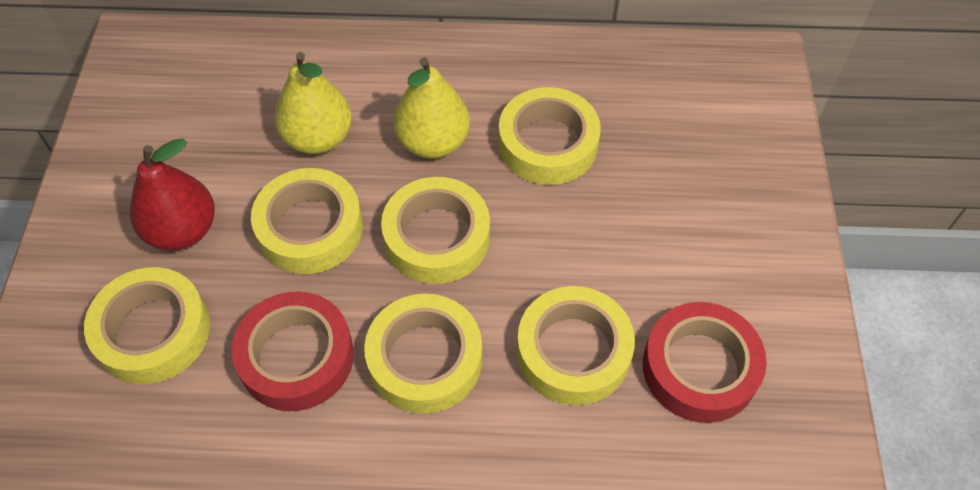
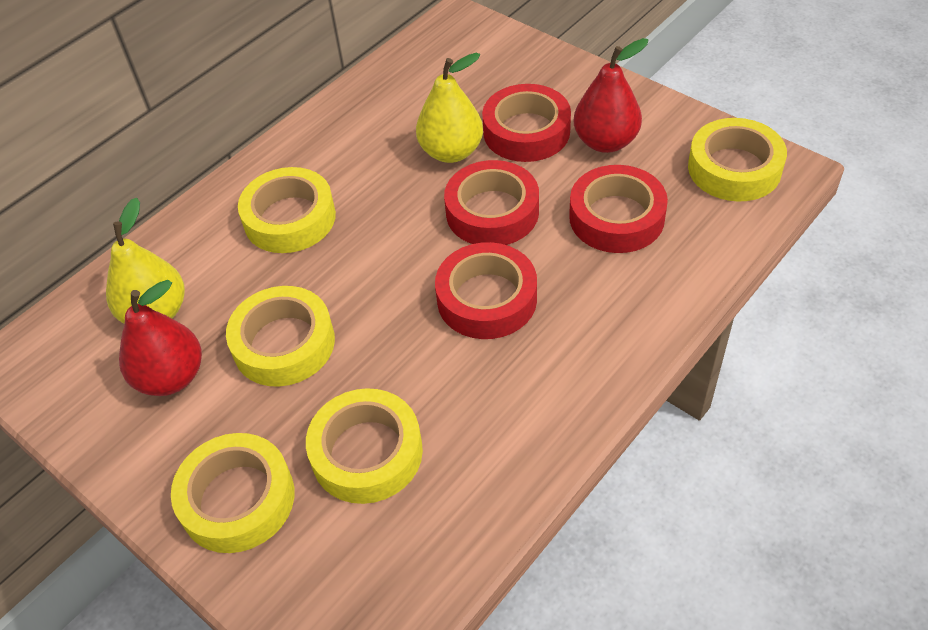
red pear: [130,138,215,250] = 1 -> [119,280,202,396] [574,38,648,153] = 2
red tape: [231,291,354,411] [643,302,767,423] = 2 -> [435,242,537,339] [444,160,539,245] [482,84,571,162] [569,165,668,253] = 4
yellow tape: [84,267,210,384] [251,168,363,274] [364,294,482,414] [381,177,490,284] [499,87,601,185] [517,286,635,405] = 6 -> [171,433,294,553] [226,286,335,387] [238,167,336,253] [306,388,423,504] [688,118,787,202] = 5

